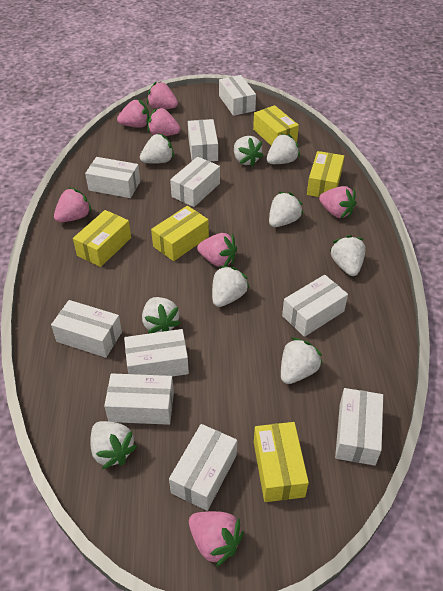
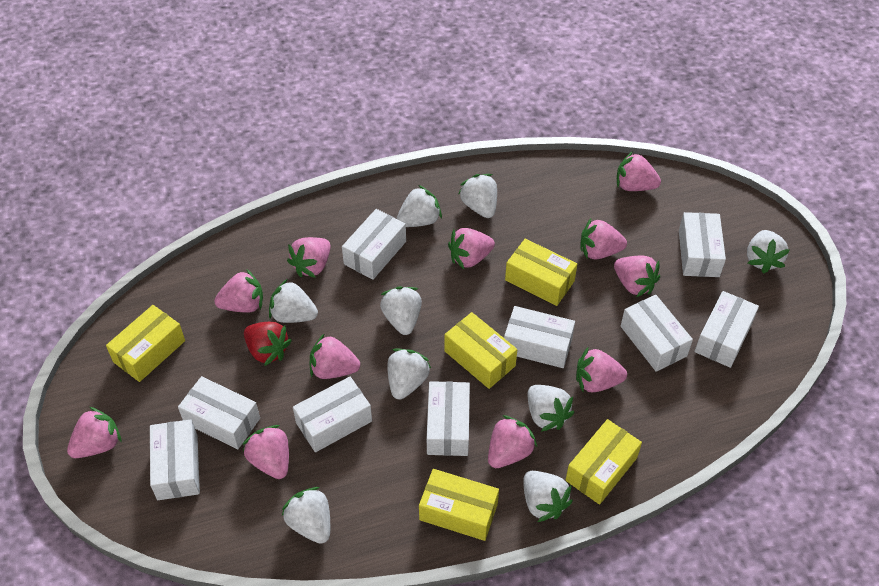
pink strawberry: [54,187,92,222] [117,99,149,128] [147,82,178,109] [148,107,180,136] [189,511,244,567] [197,233,237,267] [319,186,356,218] = 7 -> [67,407,122,458] [214,270,263,313] [243,425,289,479] [287,237,331,278] [310,333,360,379] [448,228,495,269] [488,415,537,468] [576,347,627,393] [580,219,627,260] [614,256,660,297] [617,151,661,191] = 11
red strawberry: none = 0 -> [244,322,292,366] = 1
white box: [51,300,122,358] [85,157,140,198] [104,373,174,425] [124,329,189,377] [169,424,237,511] [170,157,220,207] [188,119,218,161] [219,75,256,116] [282,275,348,337] [335,388,383,466] = 10 -> [150,419,200,500] [178,376,260,449] [293,376,372,452] [342,209,406,280] [427,381,470,456] [504,306,575,368] [621,295,693,372] [679,212,726,277] [695,291,759,368] = 9

